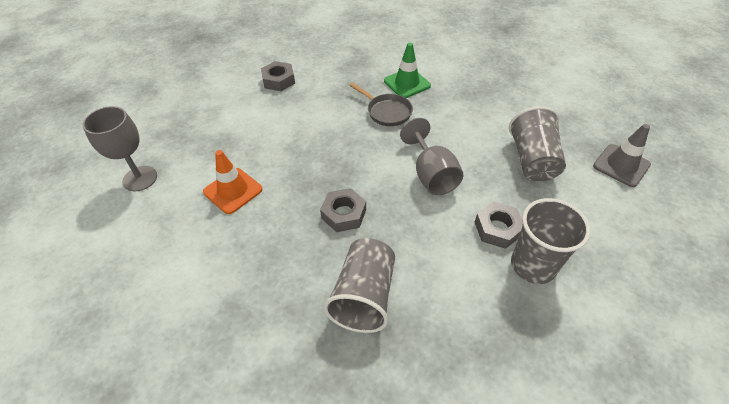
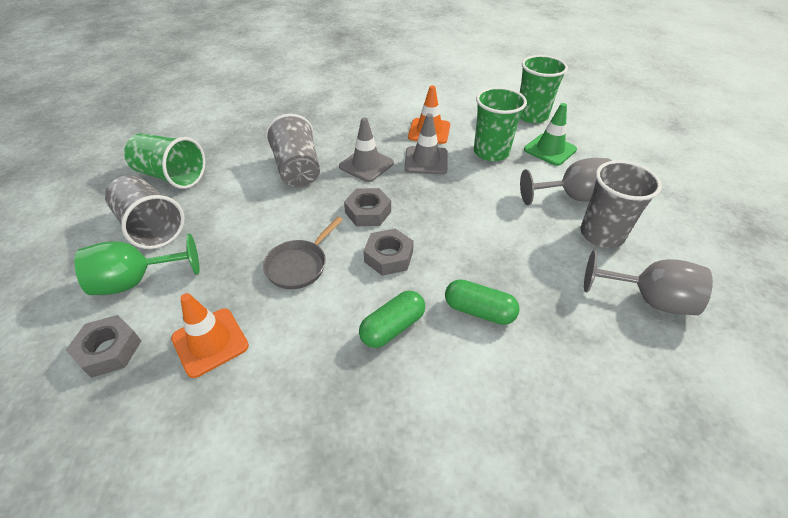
green capsule: none = 0 -> [359,291,425,348] [445,279,520,325] = 2
green cup: none = 0 -> [124,133,205,189] [474,87,527,161] [520,55,568,123] = 3
green goblet: none = 0 -> [74,234,199,295] = 1
grey traffic cone: [593,124,651,187] = 1 -> [339,117,394,182] [404,113,447,174] = 2
orange traffic cone: [203,150,262,214] = 1 -> [171,293,249,378] [408,86,450,144] = 2

